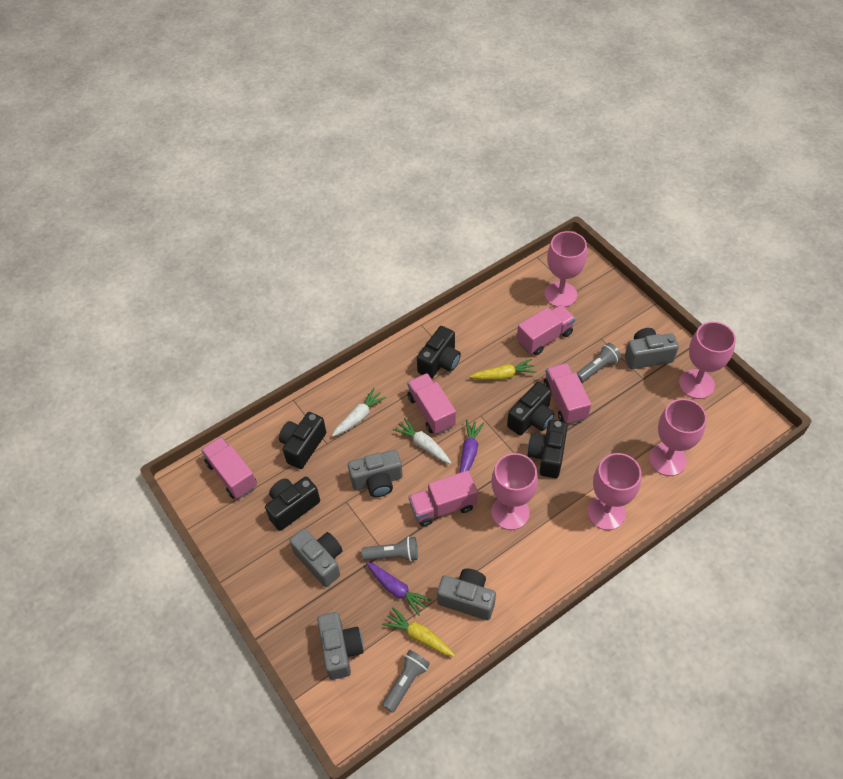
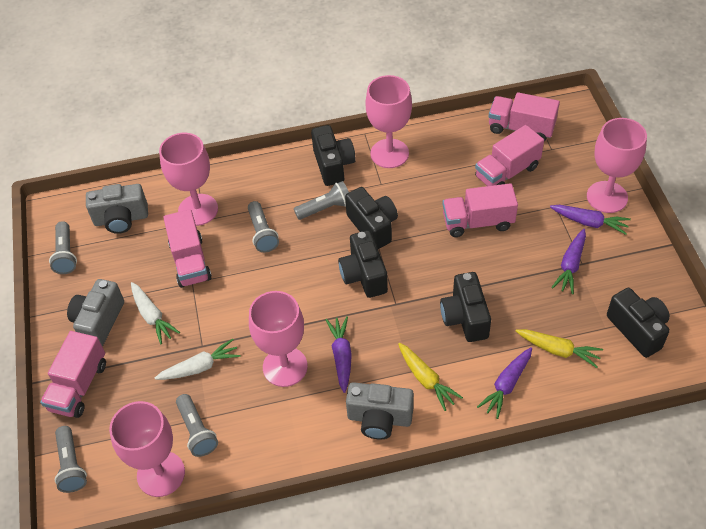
grey camera: [290,528,343,587] [317,612,364,680] [348,450,402,497] [437,568,496,620] [625,328,679,369] = 5 -> [67,279,124,347] [86,184,148,234] [346,382,414,439] = 3
grey flashlight: [362,536,418,562] [382,650,430,713] [577,343,621,383] = 3 -> [49,221,77,274] [55,426,87,493] [176,394,218,457] [248,201,279,252] [294,181,349,220] = 5
purple carrot: [366,562,431,616] [459,420,484,473] = 2 -> [325,316,352,393] [477,347,532,419] [550,205,631,235] [551,229,586,294] = 4

